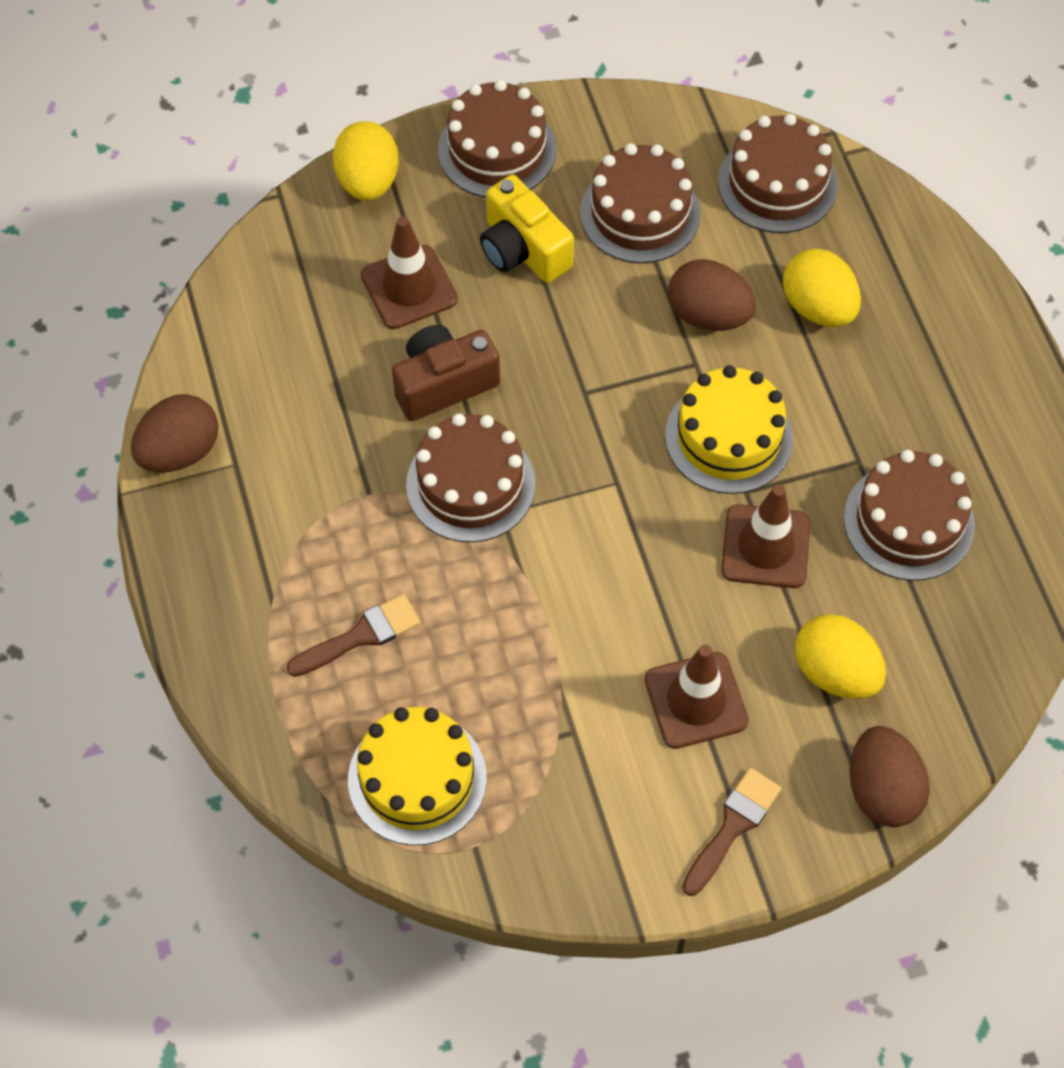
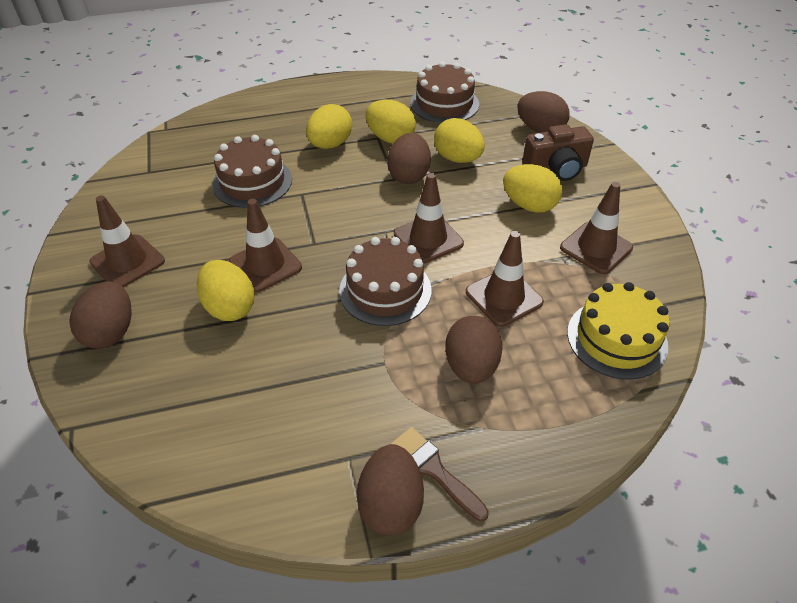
brown brush: [286,594,420,677] [682,768,781,896] = 2 -> [391,427,489,521] = 1
brown cake: [406,413,535,542] [438,80,556,197] [580,143,701,263] [718,114,838,233] [844,450,975,581] = 5 -> [212,135,292,208] [339,237,432,326] [410,62,479,123] = 3
brown egg: [131,394,219,472] [668,259,756,331] [850,726,930,827] = 3 -> [69,281,132,349] [357,444,424,535] [387,133,431,184] [445,316,502,384] [517,91,570,133] = 5
brown traffic cone: [361,216,458,329] [644,645,748,749] [721,485,811,588] = 3 -> [89,195,165,288] [229,199,302,292] [394,173,464,263] [466,231,544,327] [560,182,633,274] = 5
yellow cake: [348,707,487,845] [665,365,793,494] = 2 -> [567,282,670,379] = 1
yellow camera: [480,175,574,283] = 1 -> none = 0
yellow egg: [333,121,399,201] [783,248,861,327] [795,614,886,699] = 3 -> [197,260,255,321] [306,104,352,149] [366,100,416,144] [434,118,485,163] [503,164,562,213] = 5

